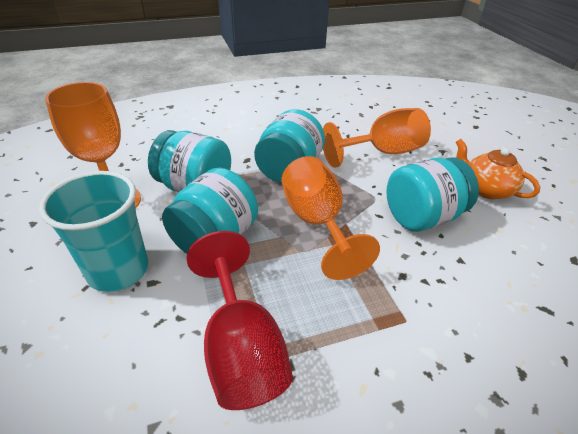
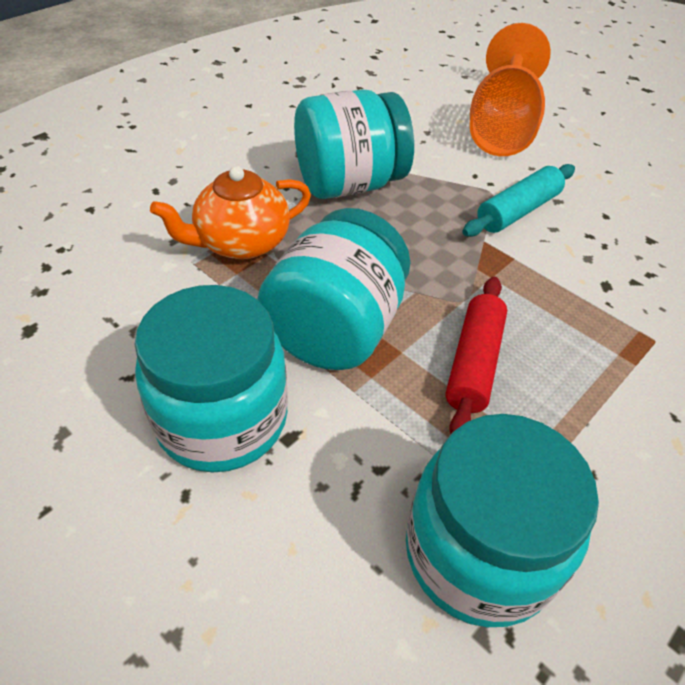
orange goblet: [45,82,141,208] [282,156,380,280] [323,108,431,168] = 3 -> [470,23,551,156] = 1
red goblet: [187,231,293,410] = 1 -> none = 0
red rolling pin: none = 0 -> [445,277,507,434] = 1
turquoise cup: [39,171,148,292] = 1 -> none = 0
turquoise rolling pin: none = 0 -> [462,164,575,237] = 1

